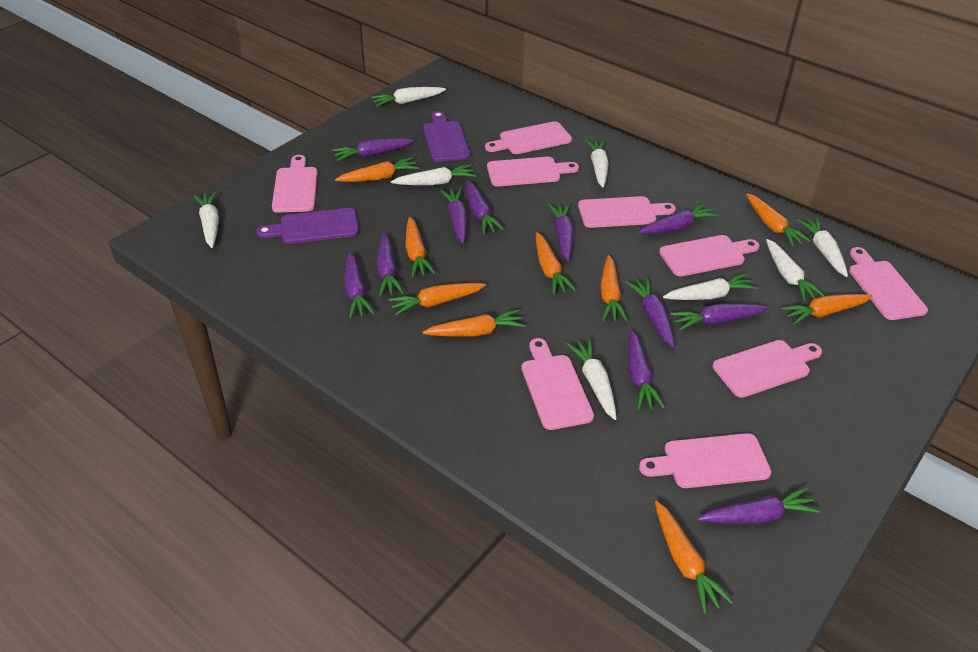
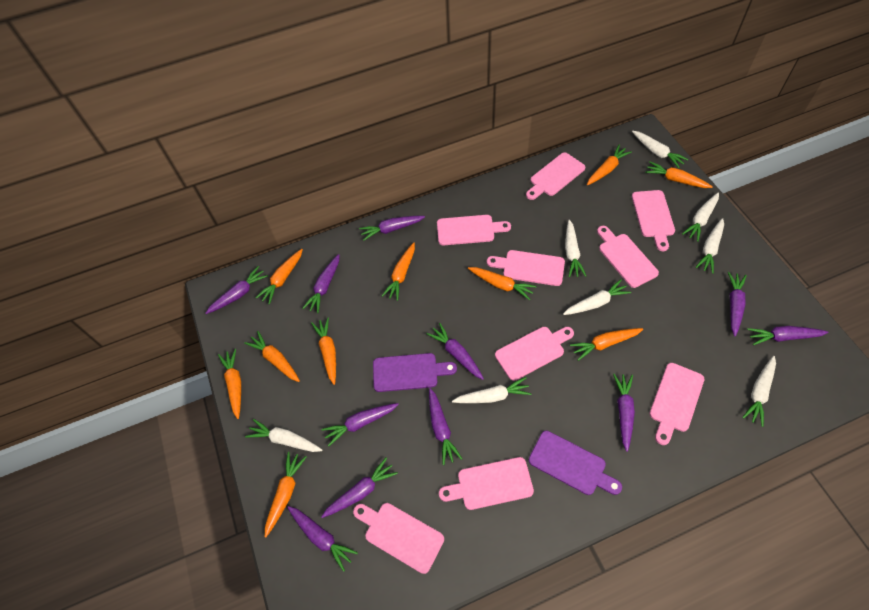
orange carrot: [335,157,419,182] [388,283,486,315] [406,217,435,277] [422,309,526,337] [536,232,576,295] [600,255,628,322] [655,501,733,614] [746,193,811,247] [781,294,873,325] = 9 -> [218,349,241,419] [244,331,300,382] [256,249,303,305] [265,452,306,537] [311,318,336,385] [382,242,415,301] [468,267,537,300] [570,328,643,361] [587,145,632,185] [645,162,713,188] = 10

